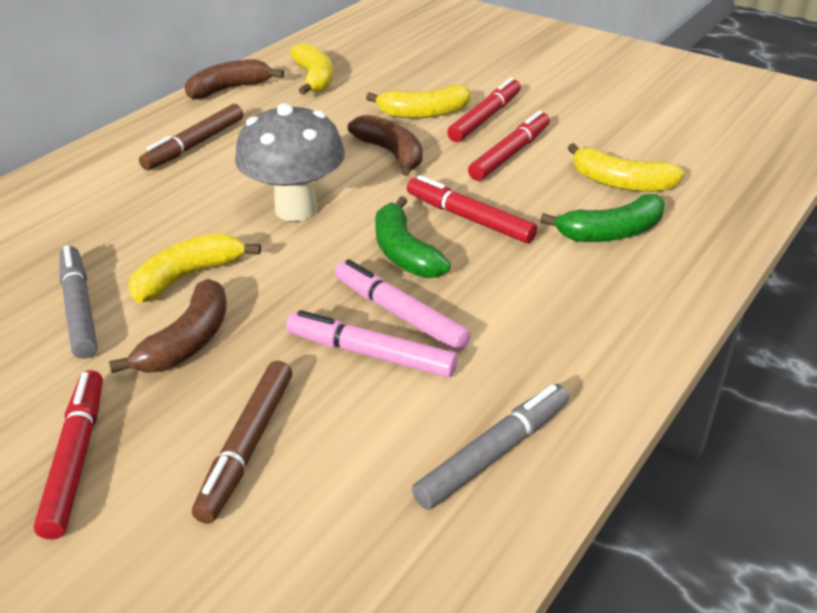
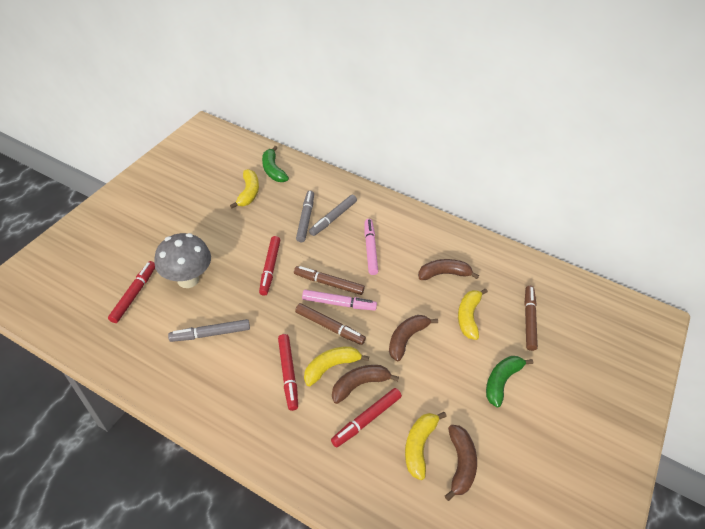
brown banana: [109,279,227,373] [185,59,284,100] [348,115,423,176] = 3 -> [332,365,399,404] [389,315,438,361] [418,259,479,280] [445,425,477,501] = 4
brown marker: [139,104,243,170] [192,361,292,524] = 2 -> [294,266,365,295] [295,303,366,345] [524,286,538,351] = 3
grey marker: [59,245,98,359] [412,384,569,510] = 2 -> [168,319,250,342] [296,191,314,242] [309,195,357,236] = 3

